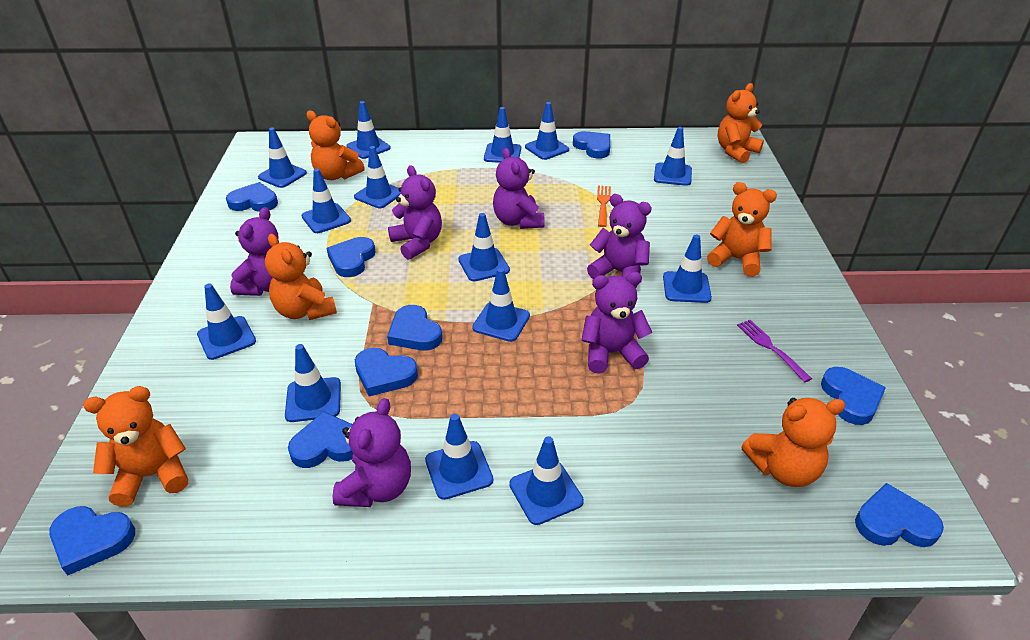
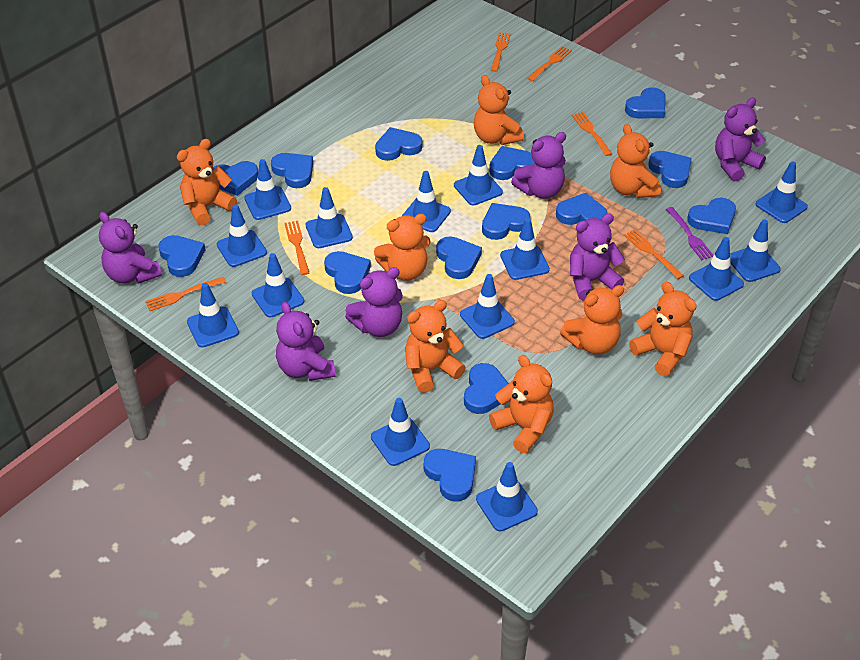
blue heart: [49,506,135,576] [226,182,278,212] [288,412,353,468] [327,237,376,277] [355,348,418,396] [387,305,442,351] [573,131,610,159] [821,367,886,425] [855,483,944,547] = 9 -> [158,235,205,277] [212,161,258,196] [271,153,313,188] [324,251,371,294] [375,127,423,161] [424,449,476,501] [436,236,482,279] [464,363,509,414] [482,203,530,240] [489,146,535,180] [556,193,607,225] [625,87,666,118] [648,151,692,188] [687,198,736,234] = 14
orange fork: [597,186,611,227] = 1 -> [145,277,226,311] [284,221,309,275] [490,32,511,72] [527,46,572,81] [572,112,612,156] [624,229,684,279] = 6
orange teddy bear: [83,386,188,507] [265,234,337,320] [307,111,365,180] [707,182,777,277] [717,83,764,163] [741,398,845,487] = 6 -> [177,139,237,225] [374,214,431,281] [405,300,466,393] [473,75,524,145] [489,355,554,453] [560,285,624,355] [610,124,661,198] [629,282,697,376] = 8

